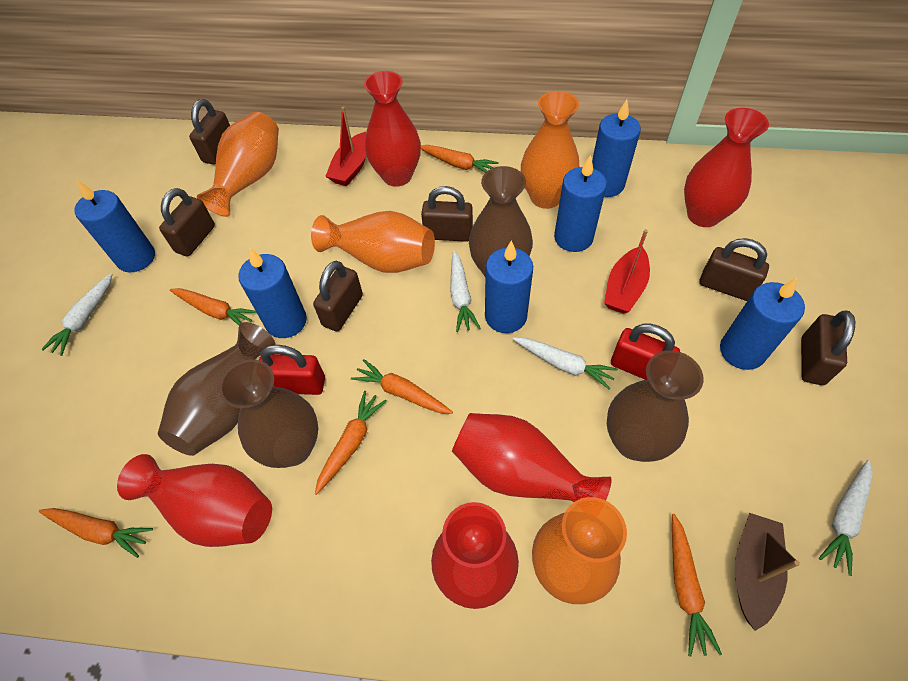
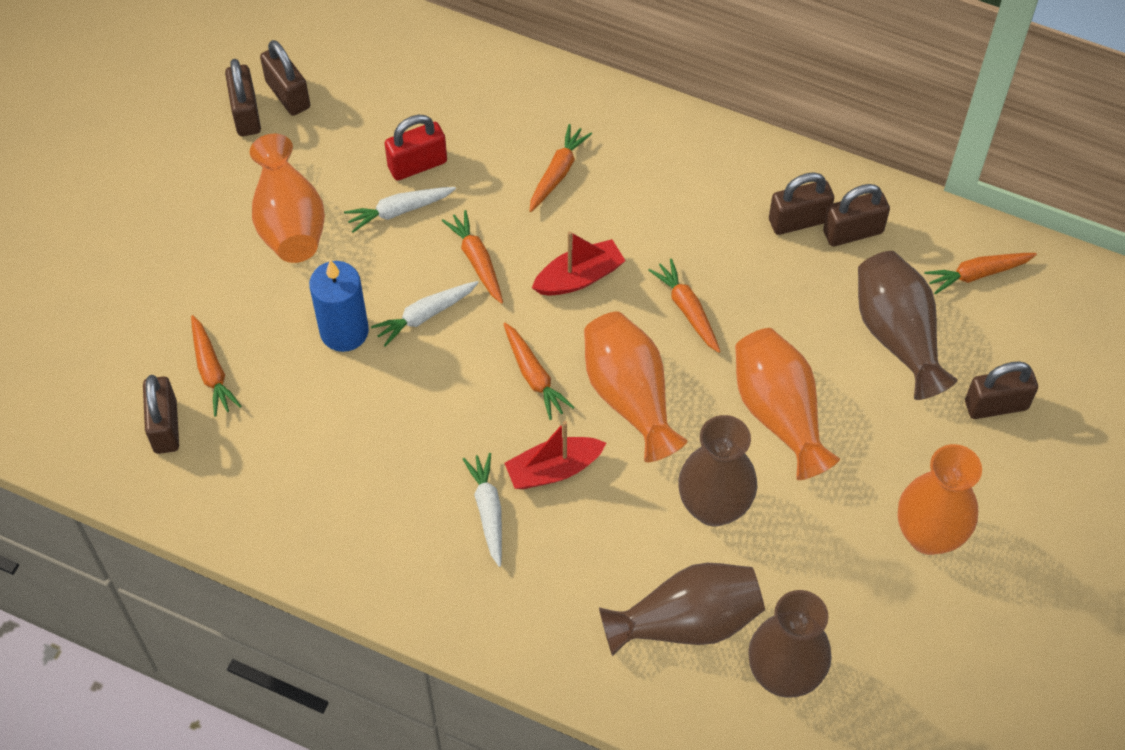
blue candle: [74,180,155,272] [238,247,307,338] [485,240,533,333] [554,155,607,252] [592,99,641,197] [720,278,805,370] = 6 -> [309,260,369,352] = 1
brown boat: [735,513,800,631] = 1 -> none = 0
red padlock: [259,345,325,395] [611,324,680,380] = 2 -> [385,115,447,181] = 1
red vase: [117,454,272,547] [364,71,421,187] [431,502,519,609] [452,413,612,502] [684,108,769,227] = 5 -> none = 0
white carrot: [41,273,112,356] [450,250,480,332] [513,337,618,390] [819,460,873,576] = 4 -> [344,187,456,232] [371,281,479,347] [463,453,502,567] = 3

